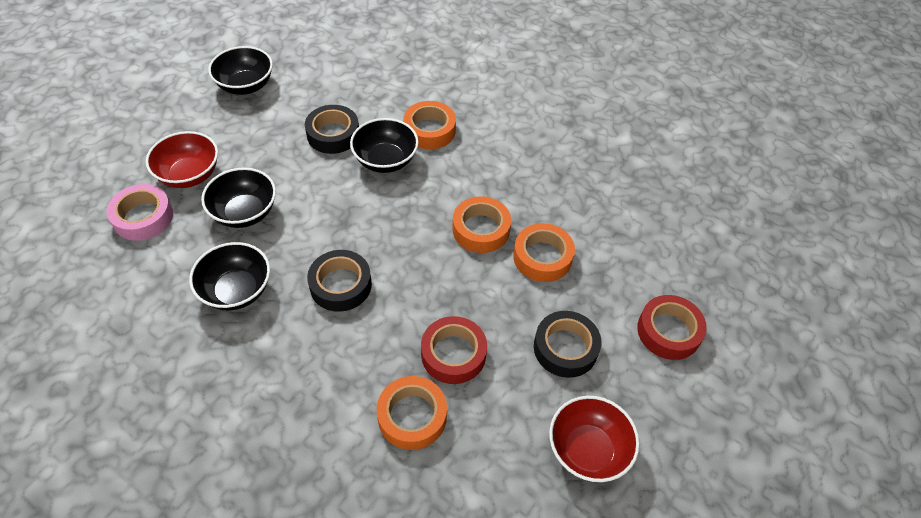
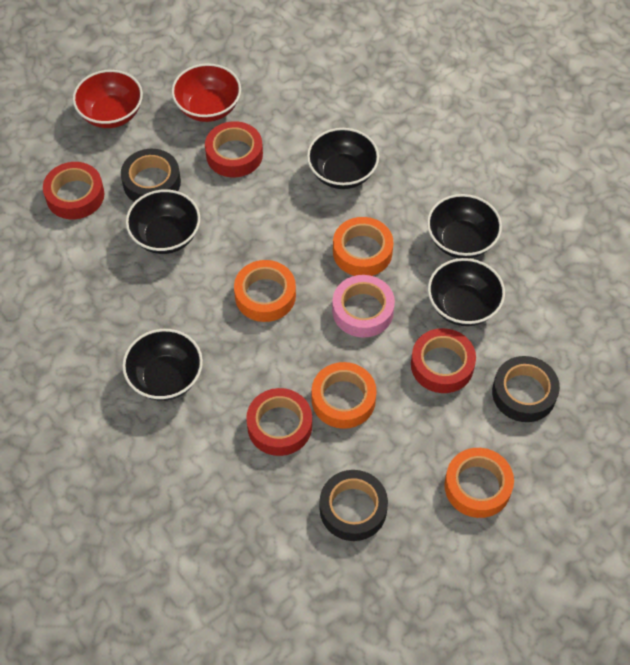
black bowl: [189,242,270,310] [201,168,276,228] [208,46,273,95] [350,118,419,173] = 4 -> [122,329,203,401] [126,190,200,254] [307,128,379,189] [427,194,502,258] [428,258,505,326] = 5
red tape: [421,316,487,384] [637,295,707,360] = 2 -> [43,162,104,219] [205,121,263,177] [246,388,312,456] [411,328,476,393] = 4

